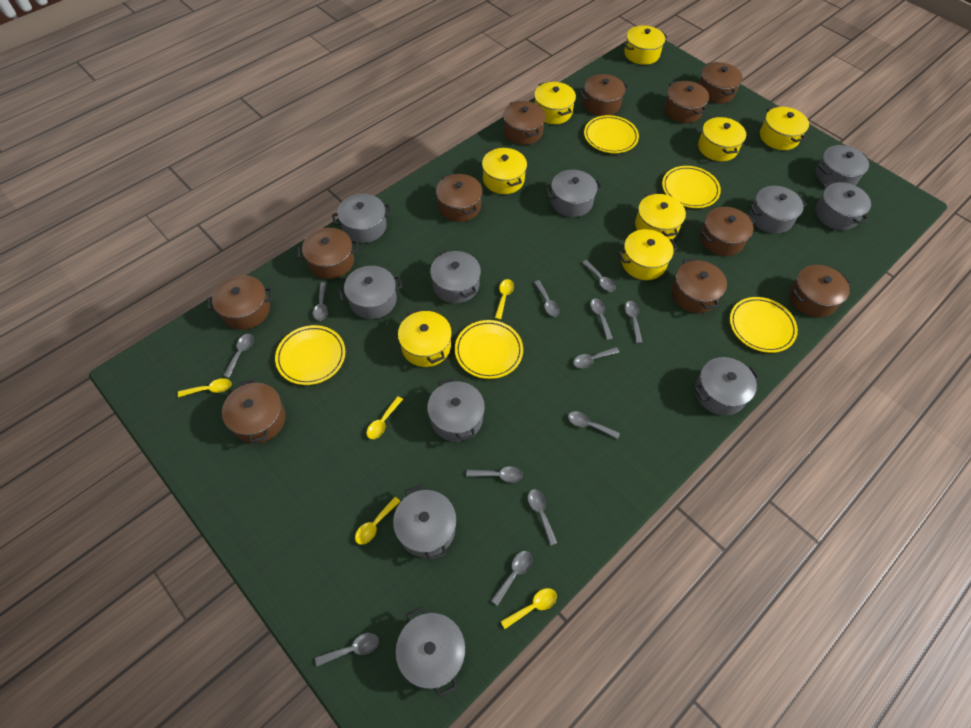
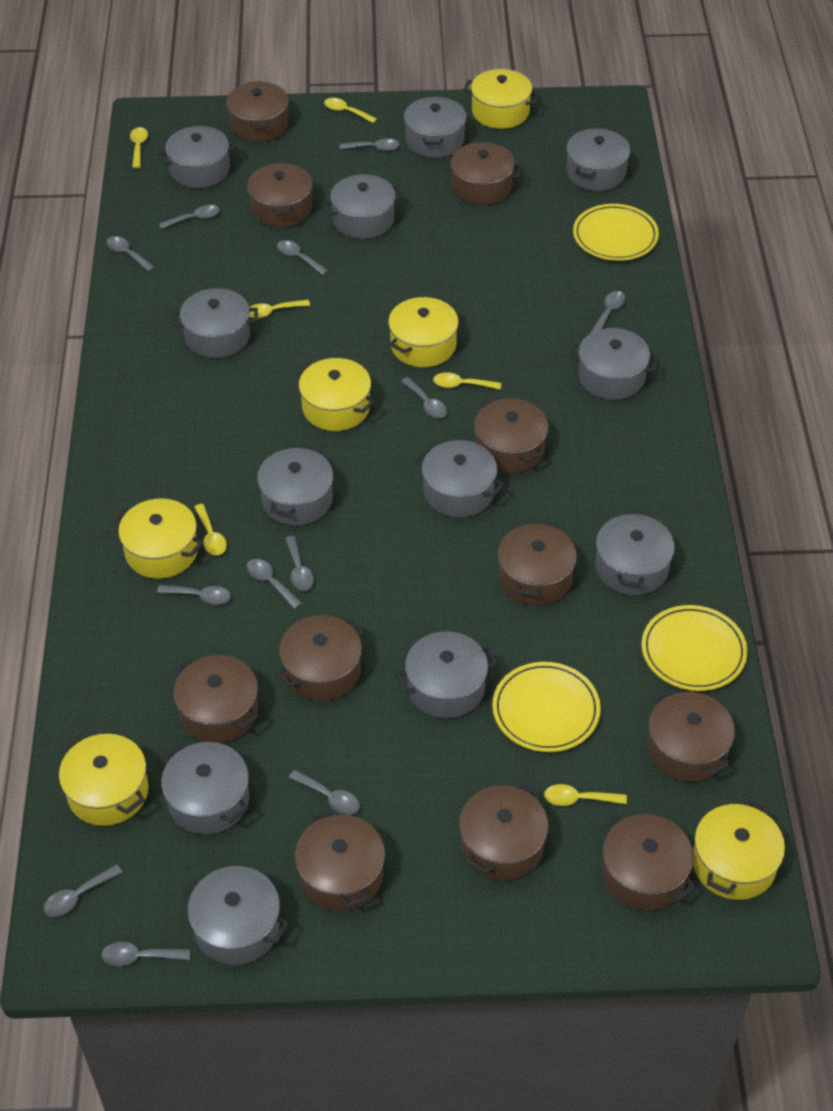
grey pot: [332,194,392,243] [338,266,402,319] [393,485,457,561] [395,606,466,697] [427,378,485,442] [430,250,481,304] [545,170,602,217] [694,357,759,416] [750,186,807,234] [815,181,871,230] [816,145,870,187] = 11 -> [158,126,237,188] [161,742,249,835] [172,288,258,358] [181,866,289,965] [257,445,333,525] [323,174,403,239] [395,632,497,718] [404,96,466,158] [415,440,504,518] [566,129,630,191] [570,328,659,400] [595,511,675,595] = 12
yellow plate: [275,325,345,385] [455,320,523,379] [584,115,639,153] [662,166,721,208] [730,297,798,353] = 5 -> [492,662,601,752] [573,204,659,261] [642,605,748,691] = 3
yellow pot: [398,309,452,367] [482,147,527,194] [534,82,576,124] [618,229,678,280] [623,25,668,65] [635,192,686,239] [698,116,746,161] [760,106,809,150] = 8 -> [59,734,148,826] [113,499,204,579] [296,358,375,431] [388,297,459,367] [463,69,540,129] [693,800,785,900] = 6
yellow spoon: [178,378,232,397] [355,497,401,545] [367,396,403,439] [495,279,514,319] [500,588,557,629] = 5 -> [130,127,148,168] [194,504,227,555] [249,300,310,318] [324,98,377,123] [433,373,501,390] [544,784,627,806] = 6

